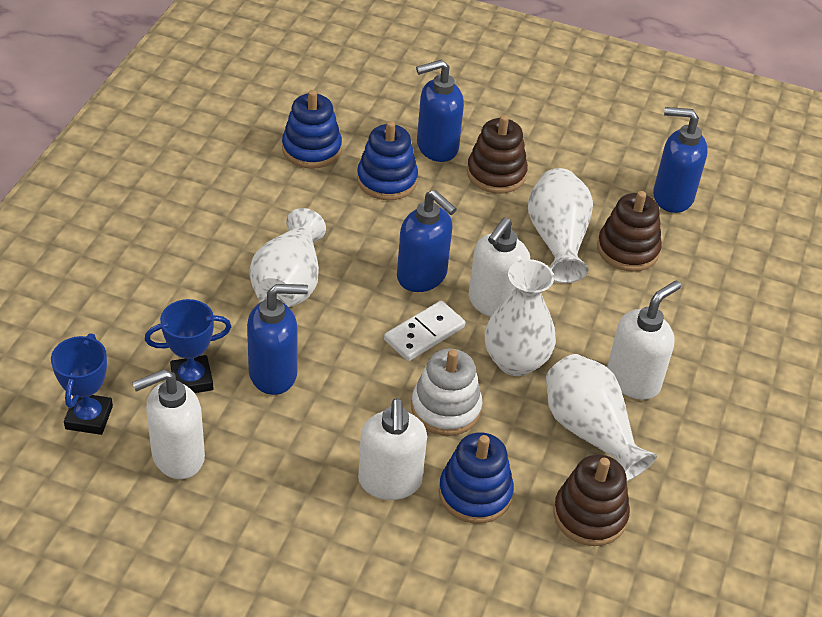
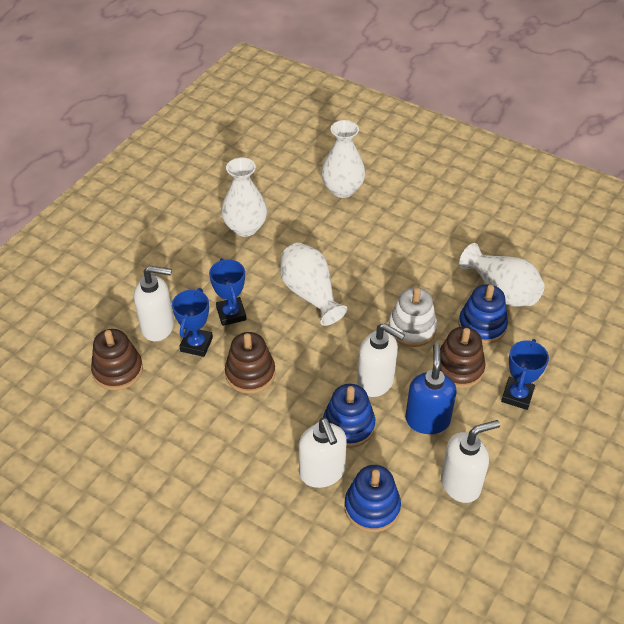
blue soap dispenser: [247,284,308,395] [397,190,457,292] [416,59,464,162] [653,107,708,213] = 4 -> [405,343,457,434] = 1
blue trophy: [51,333,113,435] [145,299,231,393] = 2 -> [172,288,213,357] [209,258,246,326] [501,339,549,410] = 3
white domino: [384,301,465,361] = 1 -> none = 0

